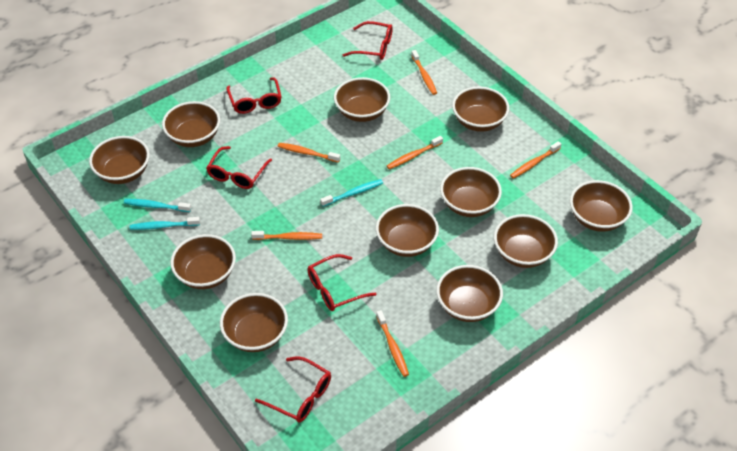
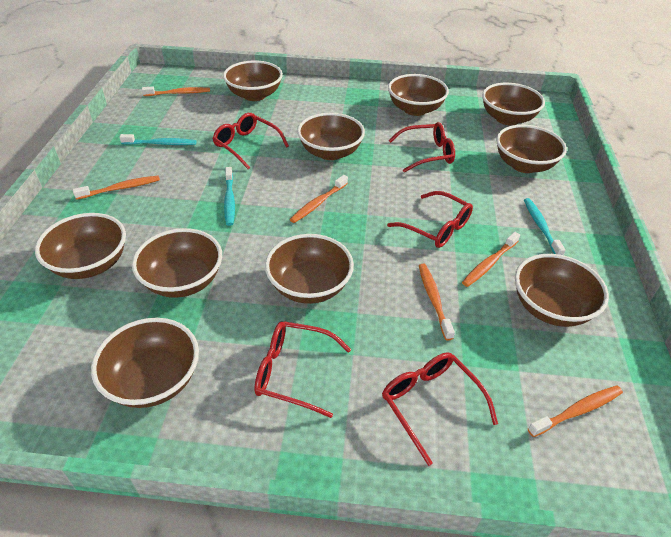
brown bowl: [89,136,150,184] [162,101,220,147] [170,234,236,289] [220,293,288,352] [334,77,390,122] [376,204,439,257] [436,265,503,322] [440,167,502,217] [452,86,509,132] [494,214,558,268] [570,180,633,232] = 11 -> [35,213,126,279] [91,318,199,408] [132,228,222,298] [223,60,283,101] [265,234,354,304] [297,113,365,160] [388,74,449,116] [482,83,545,125] [496,125,567,173] [515,254,609,327] = 10

